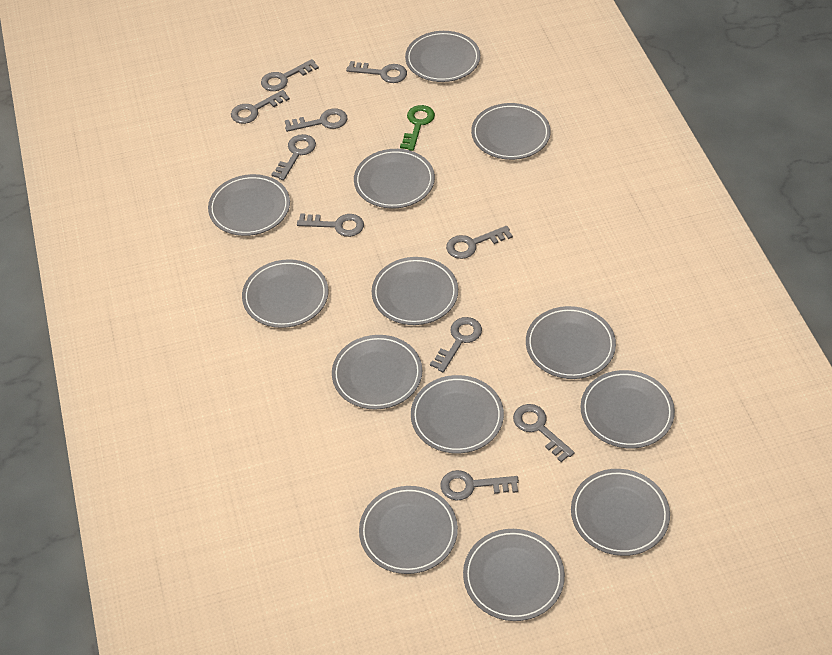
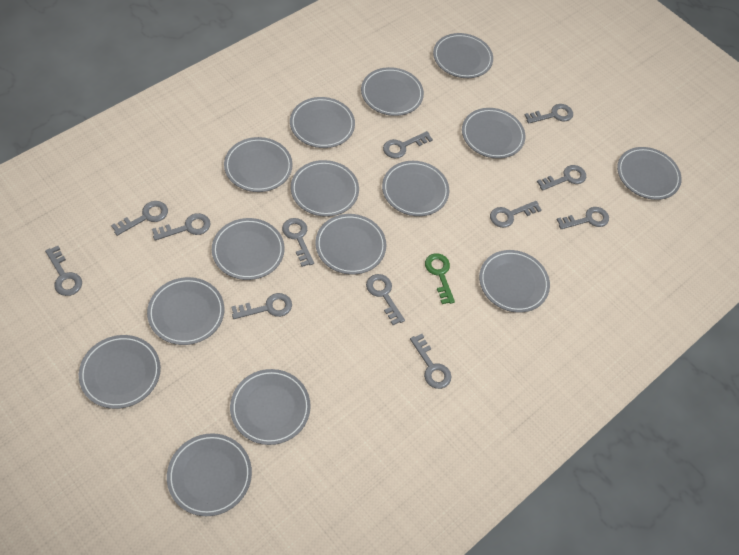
grey key: [231,90,290,124] [261,59,319,91] [271,134,316,180] [285,108,348,132] [297,213,364,237] [346,61,407,83] [430,317,482,372] [440,470,519,501] [446,226,513,259] [513,404,575,462] = 10 -> [45,246,82,296] [111,201,168,236] [152,213,211,241] [231,293,292,319] [282,218,314,267] [366,274,405,325] [383,131,433,159] [410,334,451,389] [490,201,542,228] [525,104,573,124] [537,165,586,191] [557,207,609,229] = 12
grey plate: [208,174,290,236] [242,259,328,328] [332,335,422,409] [354,149,435,209] [359,486,458,574] [372,257,458,325] [405,31,480,82] [411,375,504,454] [463,529,565,621] [471,103,551,160] [526,306,616,379] [571,469,670,556] [581,370,675,448] = 13 -> [79,335,161,409] [147,277,224,345] [167,433,252,516] [212,218,285,280] [224,137,292,192] [230,369,311,445] [290,97,355,148] [291,160,359,217] [315,214,386,275] [361,67,424,116] [382,161,449,216] [433,33,493,78] [462,108,526,159] [479,250,550,313] [617,147,682,200] = 15

